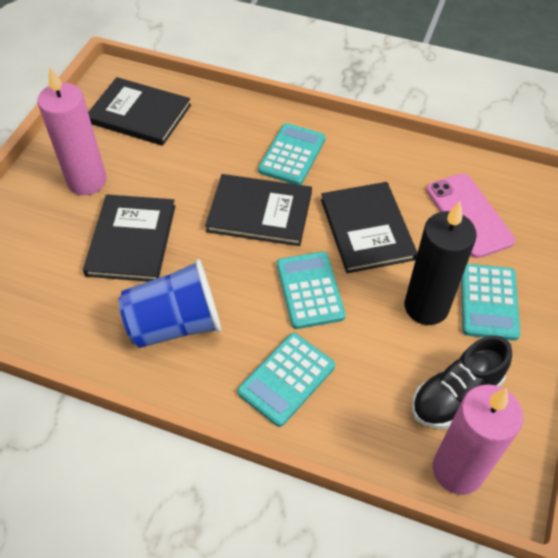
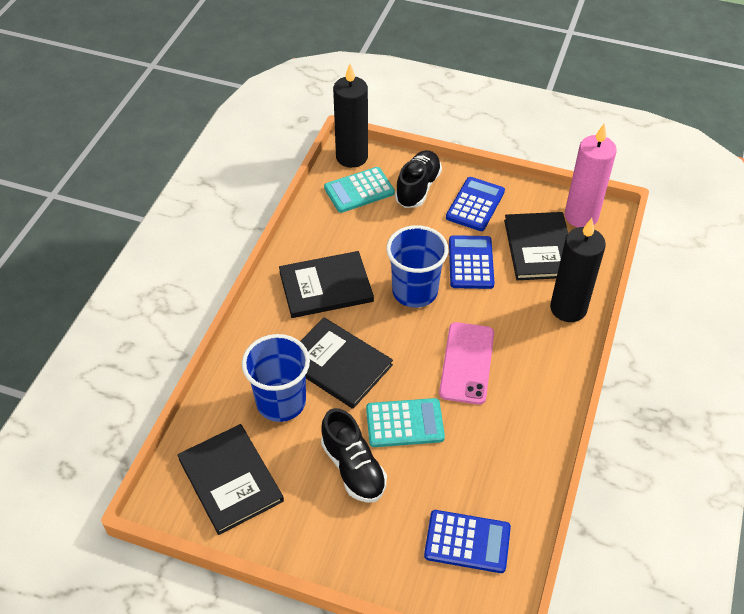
black candle: [405,202,477,325] = 1 -> [333,64,368,168] [550,218,606,322] = 2
black shoe: [412,336,512,429] = 1 -> [321,408,387,503] [395,150,442,208] = 2
blue calculator: none = 0 -> [424,510,511,573] [446,177,505,231] [449,235,494,289] = 3
blue cup: [118,259,221,348] = 1 -> [242,334,310,422] [386,225,448,308] = 2
pink candle: [37,67,107,195] [433,384,523,495] = 2 -> [565,124,617,227] = 1
turquoise calculator: [237,333,335,427] [258,123,326,185] [277,252,346,329] [461,264,520,341] = 4 -> [324,167,395,213] [366,398,445,447] = 2

